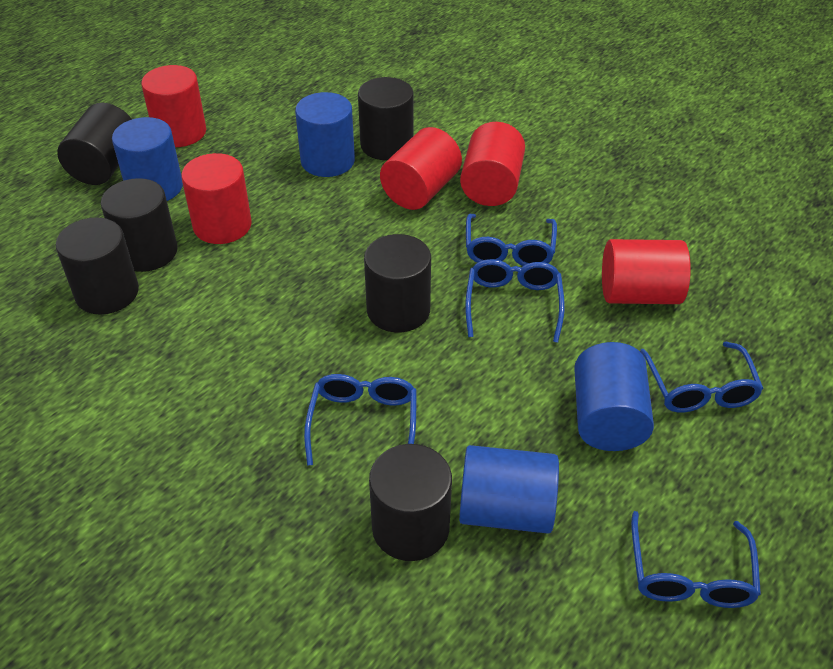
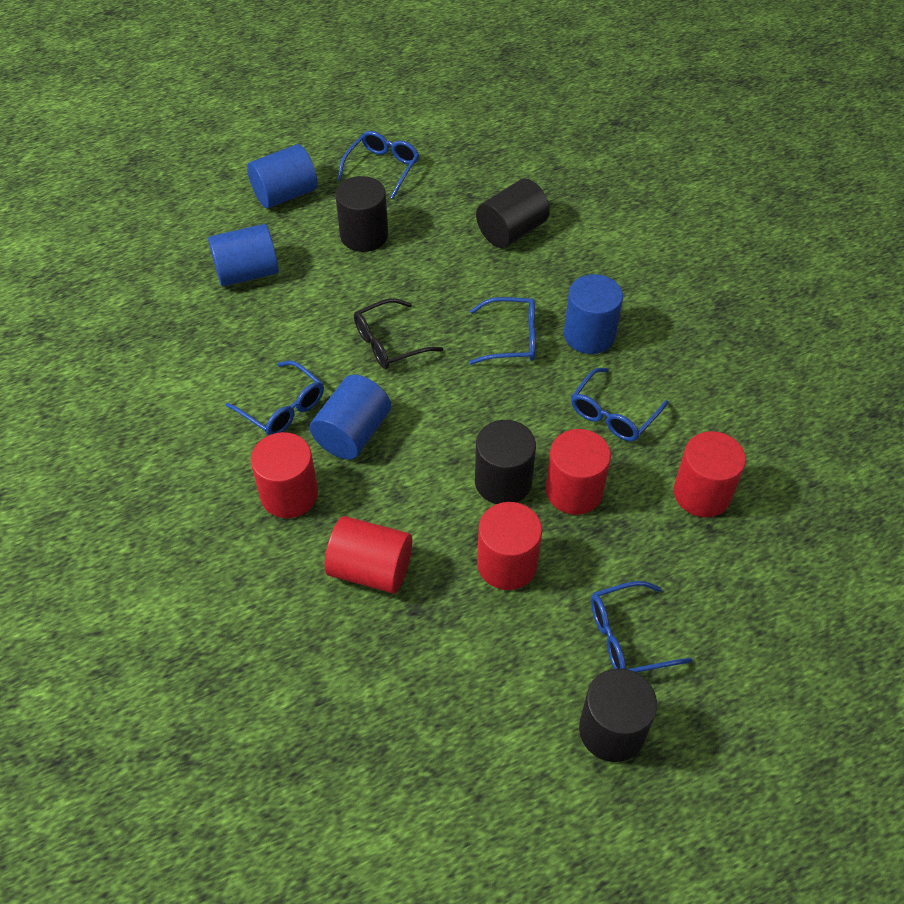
black cylinder: [56,217,139,314] [57,103,132,185] [101,178,178,272] [358,77,413,160] [364,234,431,332] [369,444,452,561] = 6 -> [336,176,388,252] [475,420,536,504] [476,179,550,248] [579,668,657,762] = 4
black glasses: none = 0 -> [354,298,443,369] = 1

